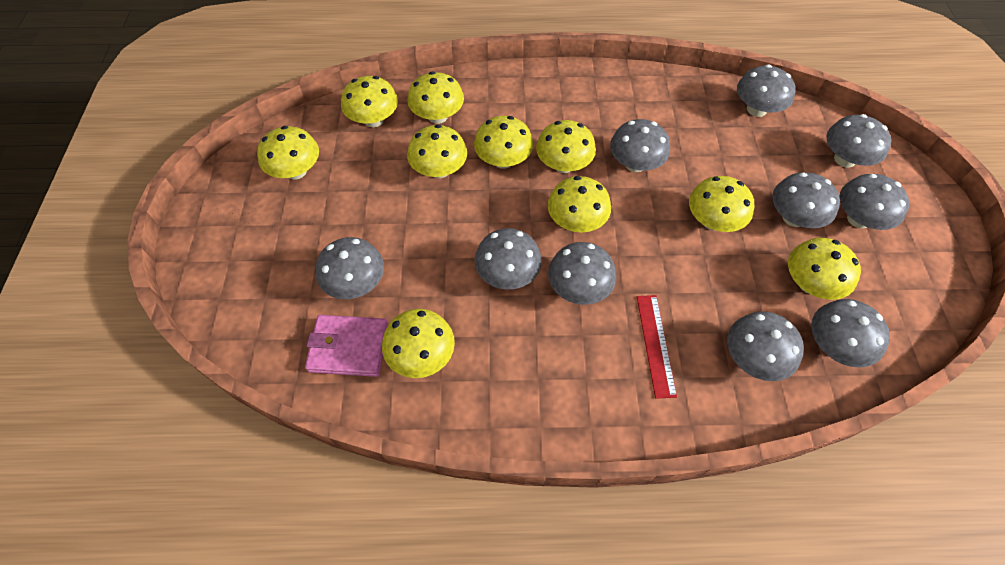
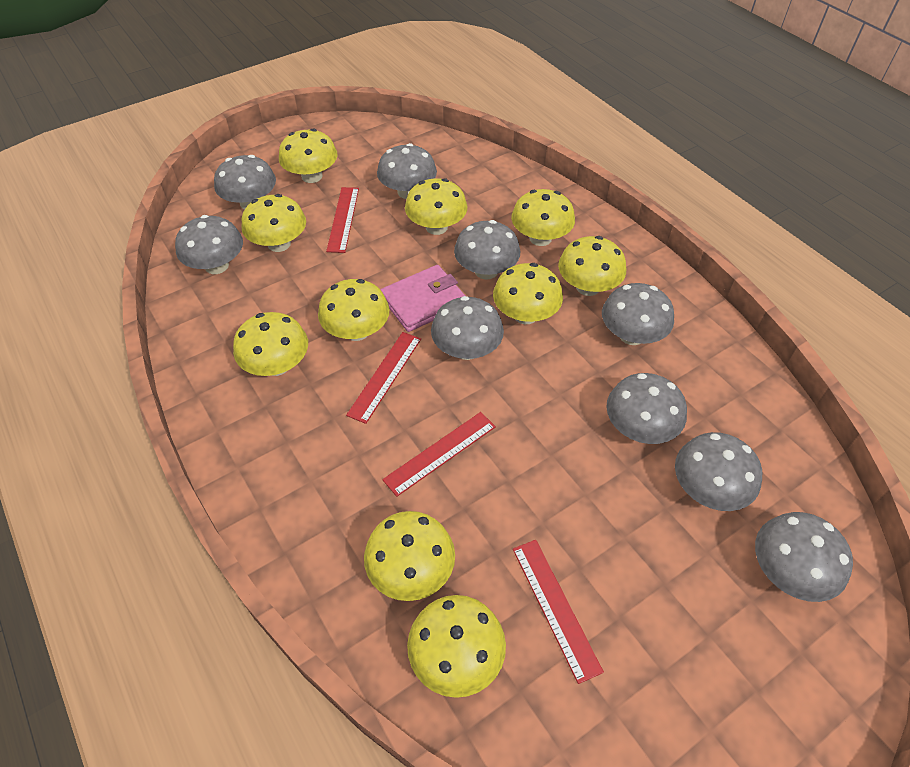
grey mushroom: [316,237,384,299] [475,228,542,290] [548,242,616,305] [610,119,670,172] [727,311,804,381] [737,65,796,117] [772,172,840,228] [811,299,890,368] [826,114,891,168] [839,174,909,230] = 10 -> [175,215,243,274] [214,155,276,209] [377,143,437,199] [431,296,504,360] [454,220,520,280] [602,283,674,345] [606,373,687,444] [675,432,762,511] [755,512,853,602] = 9
red ruler: [637,295,677,399] = 1 -> [326,187,359,253] [346,332,421,424] [382,412,496,497] [513,540,604,684] = 4

